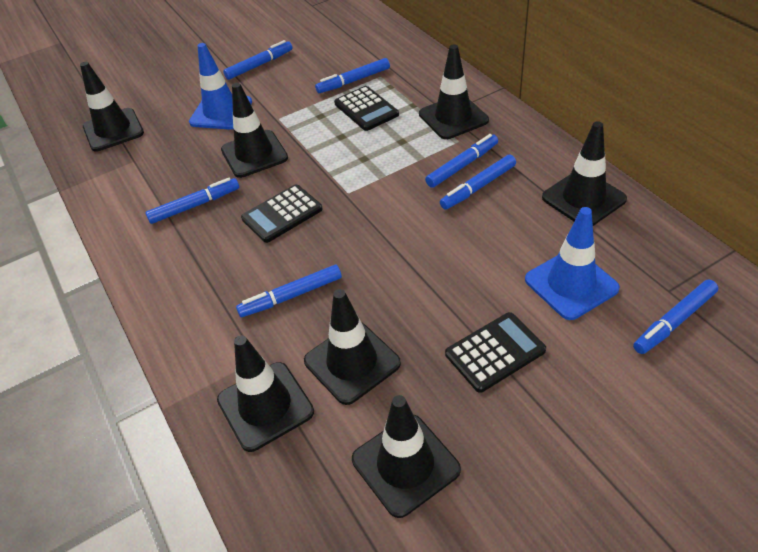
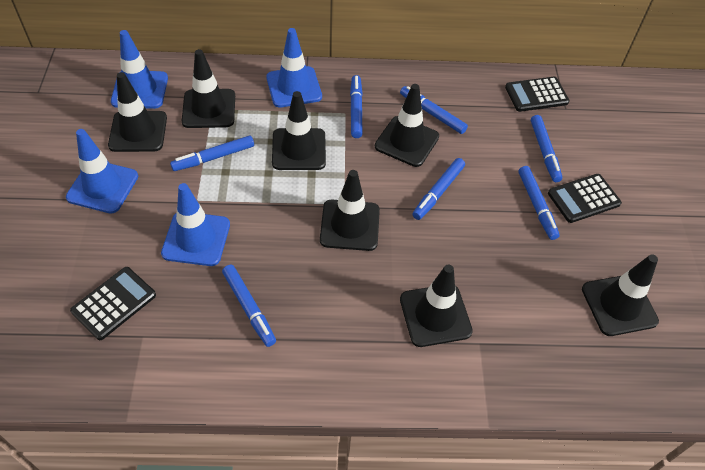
blue traffic cone: [189,43,252,130] [525,207,620,320] = 2 -> [66,129,138,214] [111,30,168,109] [161,183,230,266] [266,28,322,107] = 4

